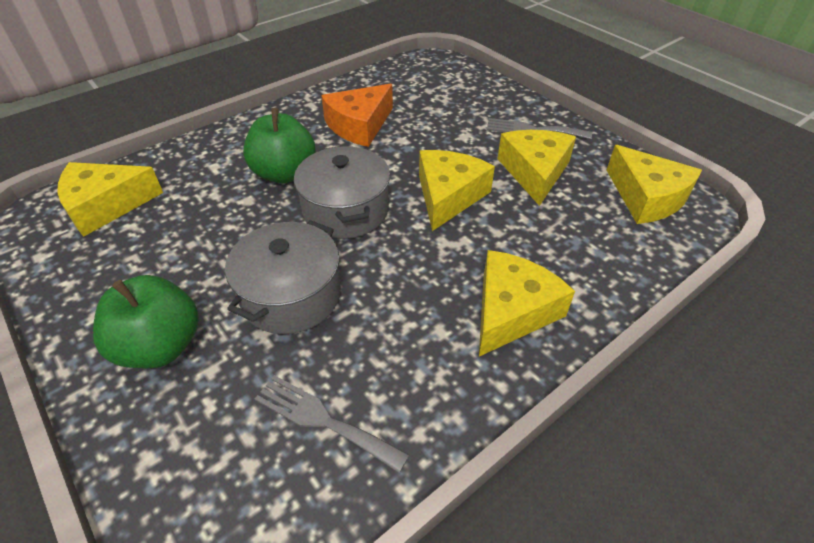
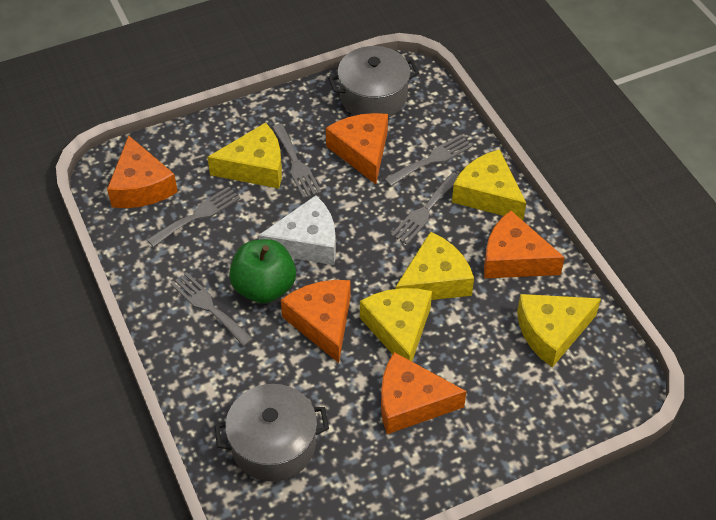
green apple: [93,275,199,368] [243,108,316,183] = 2 -> [229,239,296,303] = 1
grey fork: [255,375,409,473] [487,118,592,139] = 2 -> [147,186,240,247] [170,272,253,347] [272,124,321,198] [384,135,473,186] [391,172,458,244] = 5
orange cheese: [321,84,393,147] = 1 -> [107,135,178,208] [281,280,351,363] [326,113,388,184] [381,352,466,434] [484,211,565,279] = 5
white cheese: none = 0 -> [258,195,336,265] = 1

